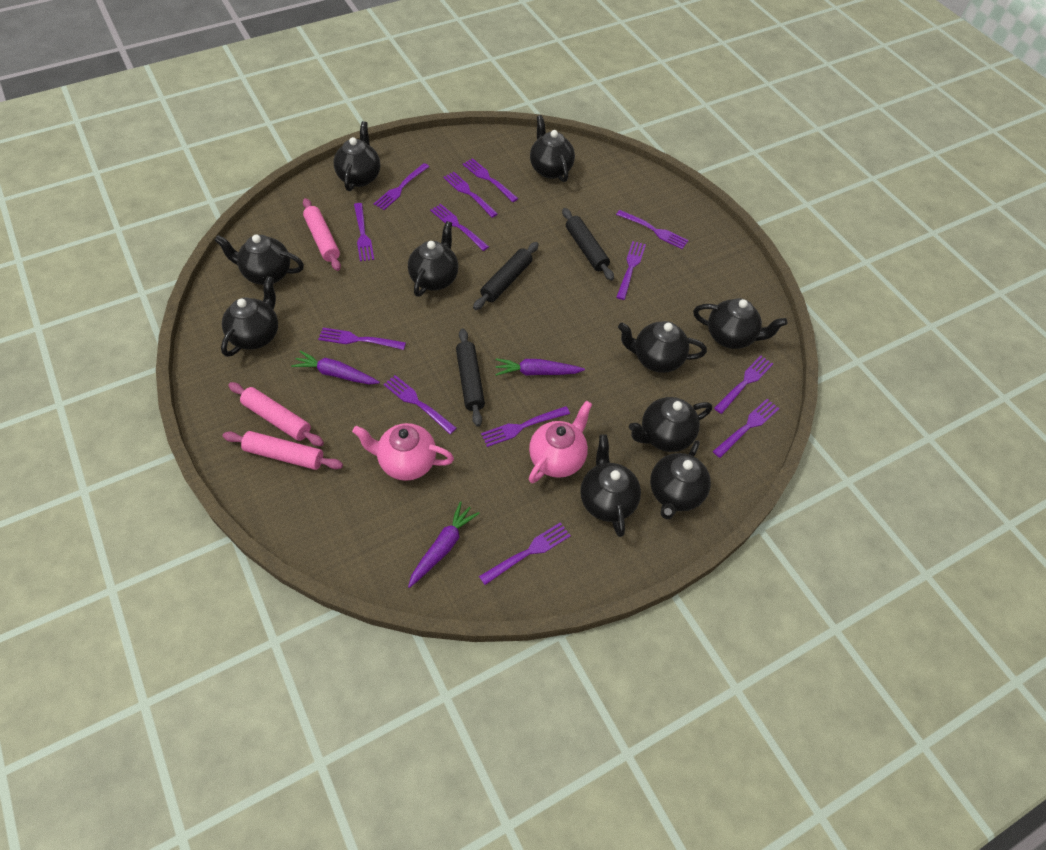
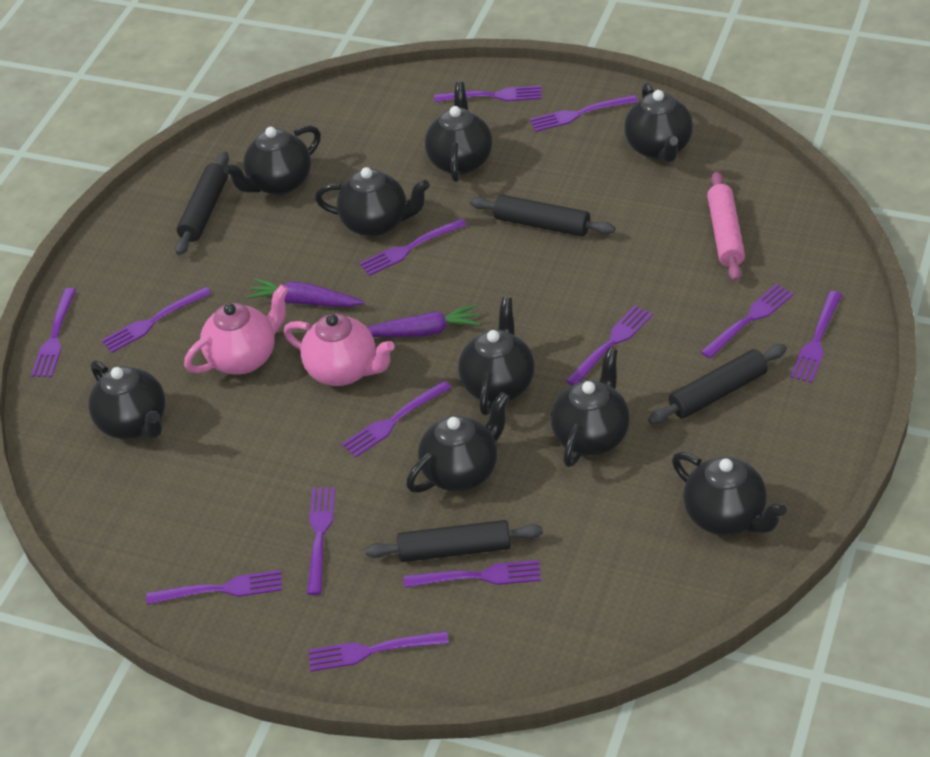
black rolling pin: [456,328,485,427] [473,242,539,310] [562,208,614,281] = 3 -> [175,151,229,255] [365,520,543,562] [470,194,615,236] [648,344,787,424] = 4
black teapot: [214,235,304,285] [221,276,278,357] [333,121,380,191] [408,221,458,297] [530,115,575,182] [580,434,641,537] [618,321,707,373] [629,397,712,452] [650,440,711,519] [693,298,787,349] = 10 -> [89,360,165,439] [223,125,321,195] [315,167,430,237] [406,392,510,493] [425,82,492,182] [458,297,535,415] [551,348,630,467] [624,83,693,162] [672,452,787,535] = 9
pink rolling pin: [223,431,343,470] [228,382,324,446] [303,198,341,271] = 3 -> [707,171,745,282] = 1
purple carrot: [291,351,380,384] [408,501,479,588] [495,358,585,376] = 3 -> [247,278,365,307] [367,304,480,337] = 2

